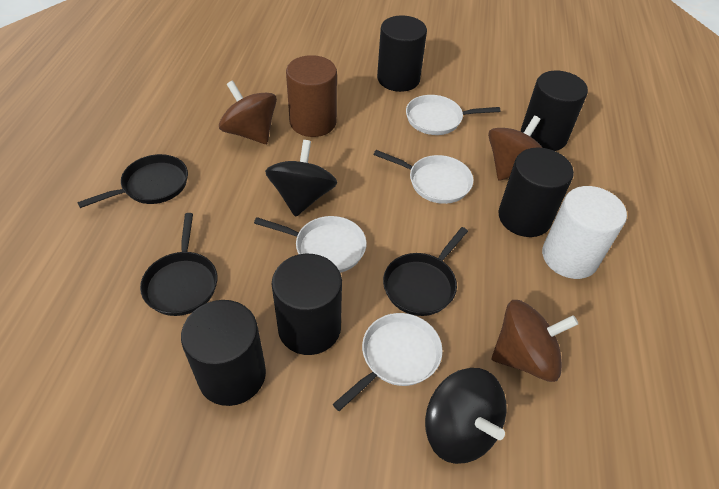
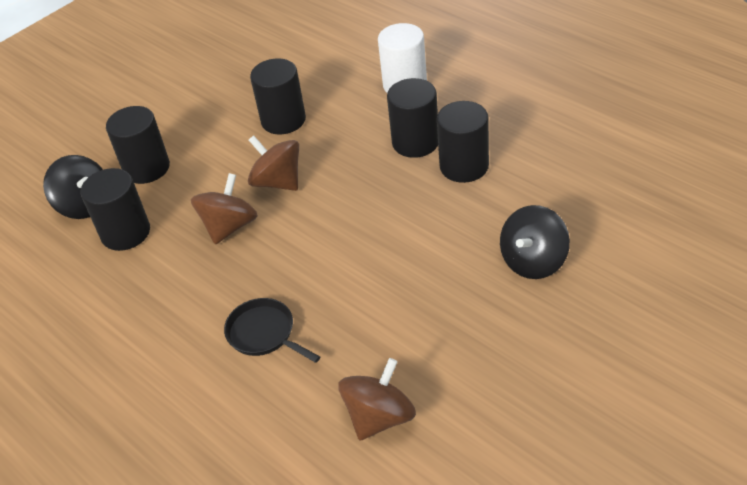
black pan: [77,154,188,208] [140,213,217,316] [383,227,468,316] = 3 -> [224,298,320,363] = 1
brown cylinder: [286,55,337,137] = 1 -> none = 0
white pan: [254,216,367,273] [333,313,443,411] [373,150,473,204] [406,95,500,135] = 4 -> none = 0

